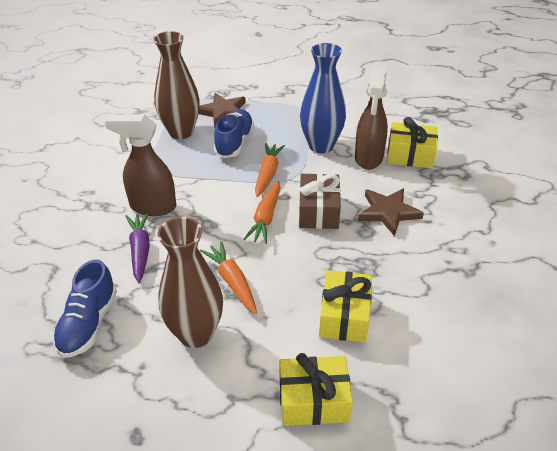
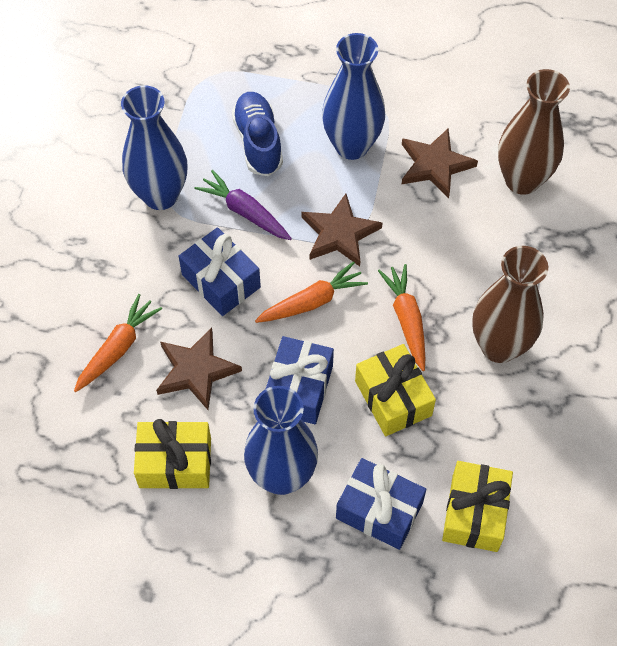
blue gift: none = 0 -> [179,227,261,316] [266,336,334,424] [336,458,426,550] = 3
blue shoe: [53,259,117,358] [214,109,254,158] = 2 -> [232,92,283,176] = 1
blue vase: [300,43,346,153] = 1 -> [121,85,187,210] [244,386,318,495] [322,33,385,160] = 3
brown gift: [299,173,341,229] = 1 -> none = 0
brown spray bottle: [105,114,176,216] [355,66,388,170] = 2 -> none = 0
brown star: [199,93,246,128] [358,188,424,236] = 2 -> [156,328,242,410] [302,194,382,266] [402,128,478,198] = 3

